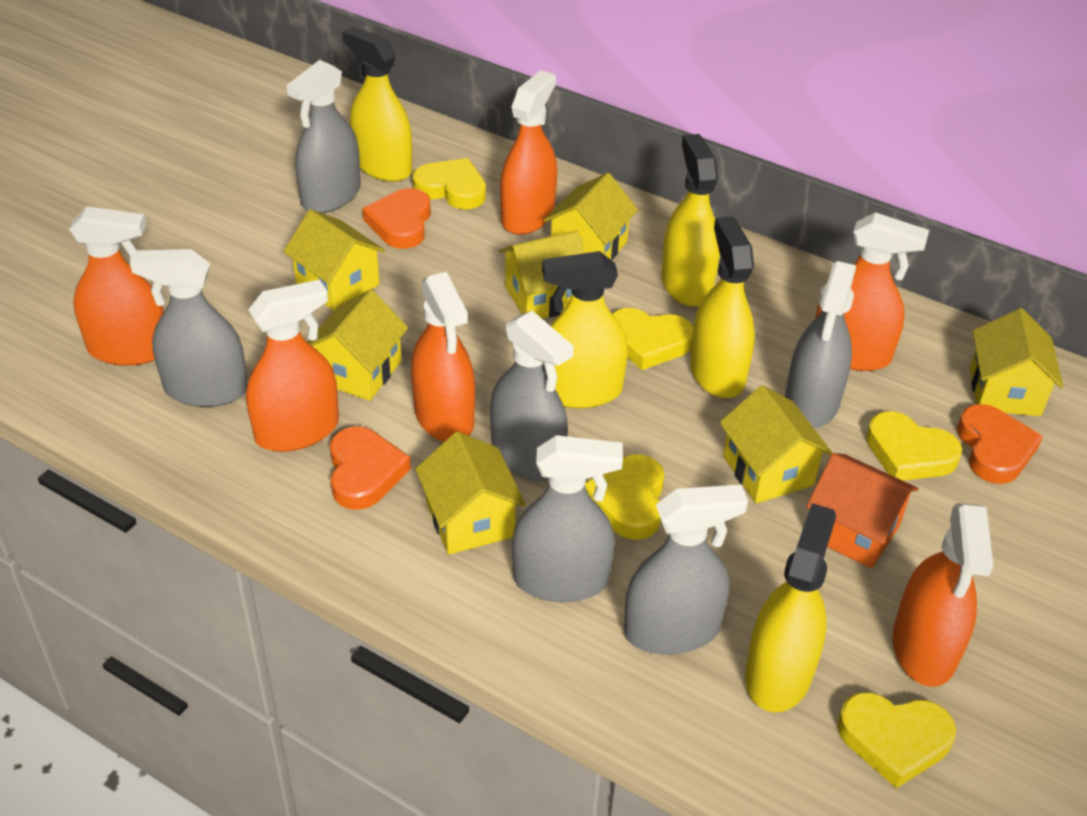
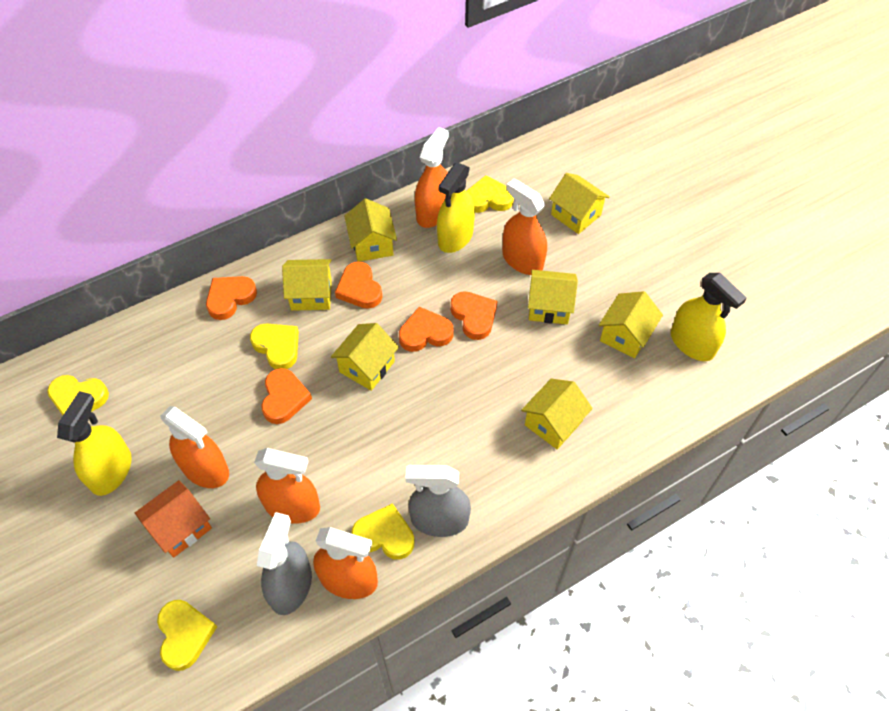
grey spray bottle: [130,249,248,407] [286,60,361,213] [490,311,574,482] [512,435,623,602] [624,485,748,655] [785,261,856,428] = 6 -> [257,512,312,615] [405,465,471,537] = 2
orange heart: [330,426,411,510] [363,188,431,249] [957,404,1043,484] = 3 -> [206,276,257,320] [261,368,312,424] [335,261,382,309] [399,307,454,352] [450,291,497,340] = 5
orange spray bottle: [69,206,164,366] [246,280,339,452] [411,272,475,442] [500,70,557,235] [815,212,929,371] [893,503,993,687] = 6 -> [160,406,229,488] [254,448,320,524] [313,527,378,599] [415,127,449,228] [502,178,547,275] = 5
yellow spray bottle: [342,27,412,182] [542,251,628,408] [661,134,720,307] [690,216,755,398] [745,503,836,713] = 5 -> [57,391,132,496] [437,163,475,253] [671,273,747,361] = 3

